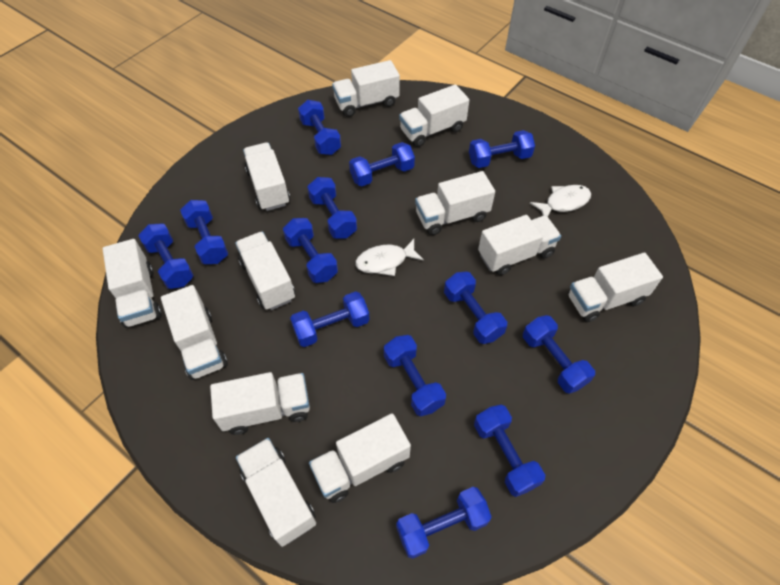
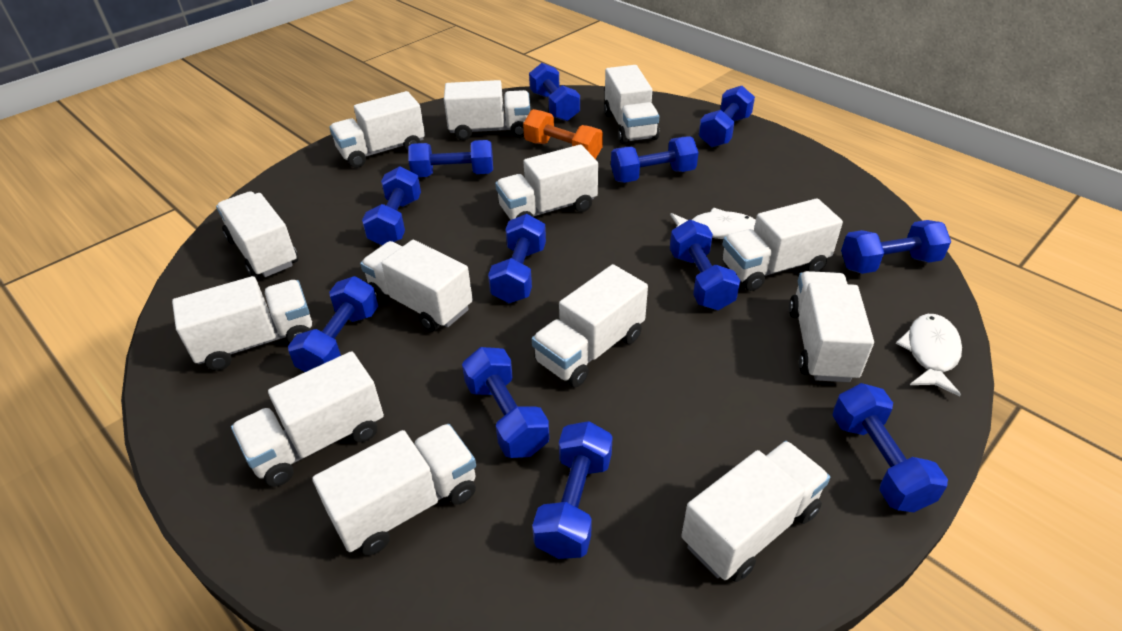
blue dumbbell: [138,224,194,289] [180,200,228,264] [283,218,338,283] [290,291,370,347] [298,100,341,155] [307,177,357,239] [349,142,415,186] [384,335,446,416] [396,487,492,559] [444,272,507,344] [469,130,535,168] [474,405,545,497] [523,315,595,394] = 13 -> [288,276,378,372] [362,166,421,245] [408,140,493,177] [462,347,550,458] [488,214,546,303] [529,63,580,121] [532,421,613,559] [611,136,699,183] [670,220,740,310] [698,86,755,147] [832,383,948,512] [841,220,951,274] = 12
orange dumbbell: none = 0 -> [523,109,603,159] = 1
white truck: [102,239,162,328] [161,285,228,380] [210,372,310,435] [235,231,295,310] [236,438,316,547] [243,143,290,211] [309,413,411,503] [332,60,400,117] [399,84,469,147] [415,171,495,235] [478,215,561,275] [568,252,663,322] = 12 -> [172,276,312,371] [216,191,298,278] [231,351,384,487] [312,424,476,555] [329,91,425,168] [360,240,473,332] [444,80,530,140] [495,145,598,220] [532,264,648,387] [604,65,659,144] [681,441,830,582] [722,198,843,291] [789,271,874,382] = 13

